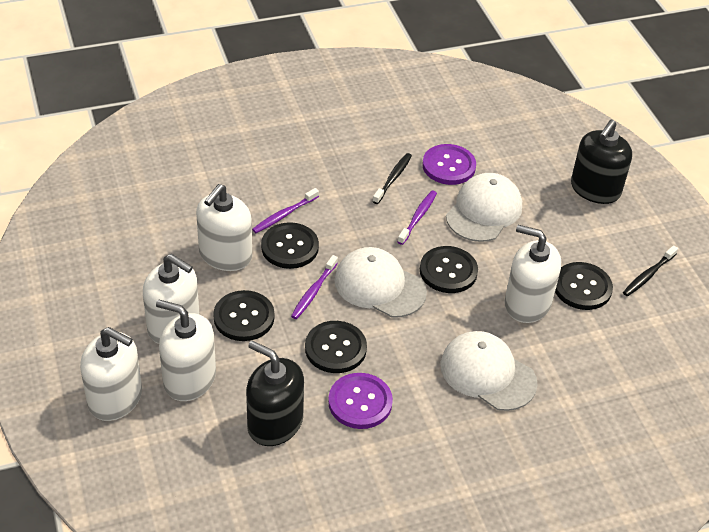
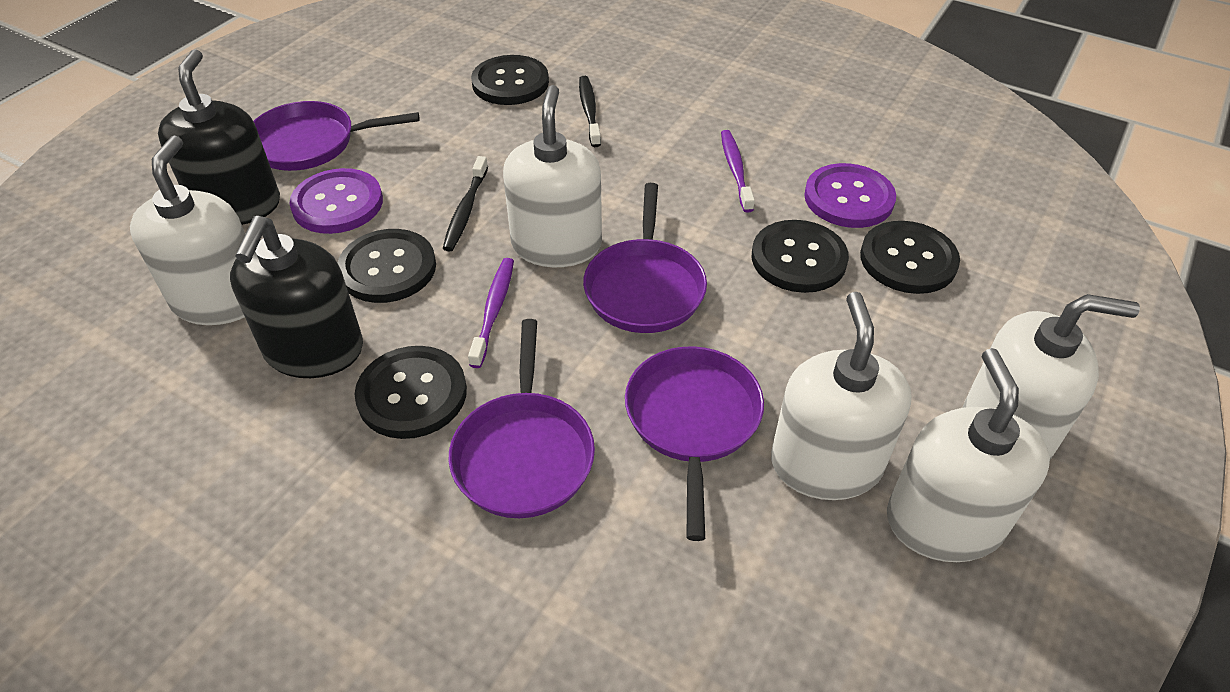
purple pan: none = 0 -> [253,101,420,171] [449,319,595,518] [583,183,707,333] [625,346,764,541] = 4
purple toothbrush: [252,188,319,233] [291,255,338,319] [398,191,437,245] = 3 -> [468,258,514,368] [721,130,755,213] = 2
white cap: [334,247,427,318] [441,331,538,411] [446,173,522,242] = 3 -> none = 0

